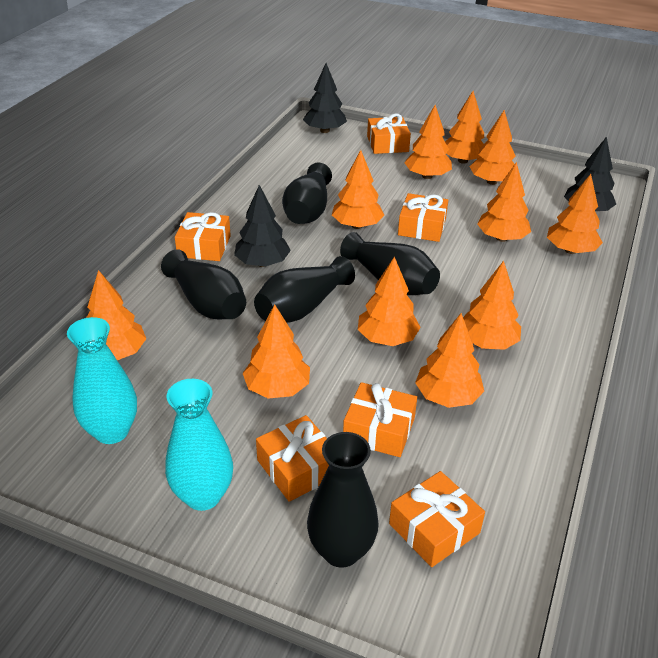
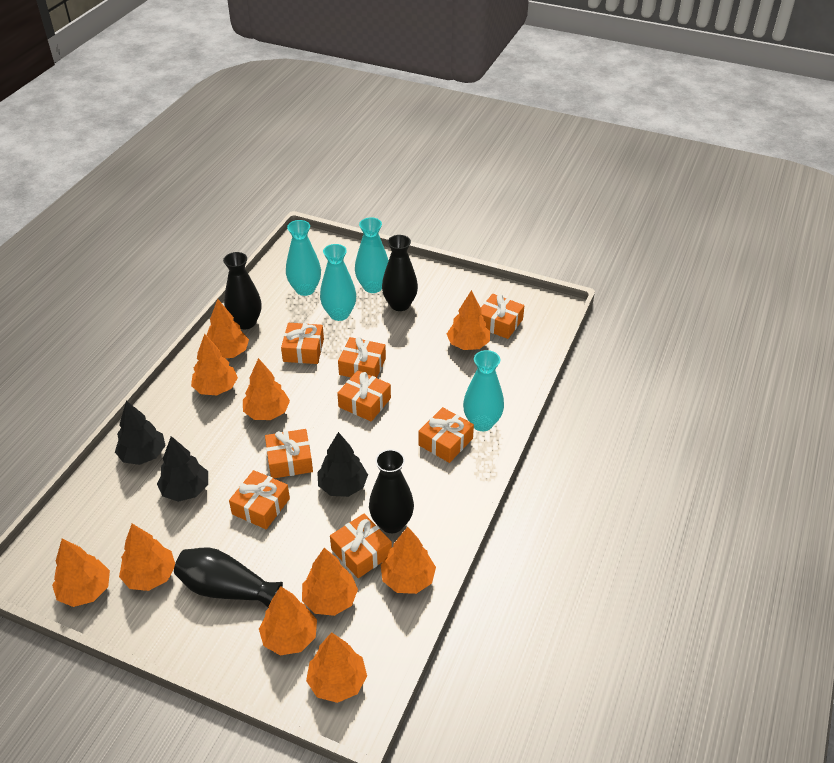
black vase: [161,249,246,319] [254,256,355,322] [282,162,332,224] [307,432,379,568] [340,232,440,295] = 5 -> [174,547,283,608] [223,252,262,329] [369,449,414,533] [382,235,418,311] = 4
orange gift: [175,212,231,261] [256,415,329,502] [343,382,417,457] [367,113,411,154] [389,471,485,567] [398,193,448,242] = 6 -> [229,470,290,529] [265,429,313,478] [281,323,324,364] [330,514,392,578] [337,370,391,422] [338,337,386,378] [418,407,474,463] [481,294,524,339] = 8
orange tree: [86,270,146,360] [243,304,310,399] [332,150,384,229] [358,257,421,346] [404,105,452,179] [415,313,484,408] [445,91,484,164] [463,261,521,350] [469,110,516,185] [477,162,531,242] [547,174,603,254] = 11 -> [52,539,110,607] [119,524,175,591] [191,334,238,395] [207,299,249,358] [243,358,290,420] [259,586,317,655] [302,548,358,616] [306,632,367,703] [381,527,436,594] [447,290,490,350] = 10
turquoise vase: [67,317,137,444] [165,379,233,511] = 2 -> [286,220,321,296] [320,244,356,321] [355,217,389,293] [463,350,504,431] = 4

